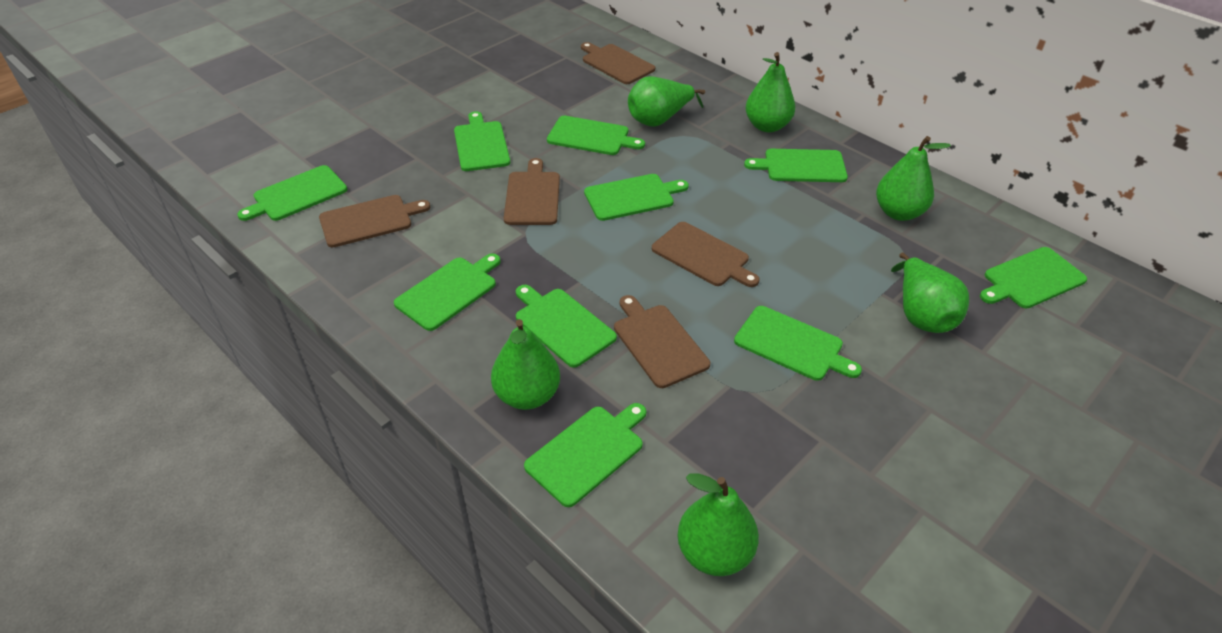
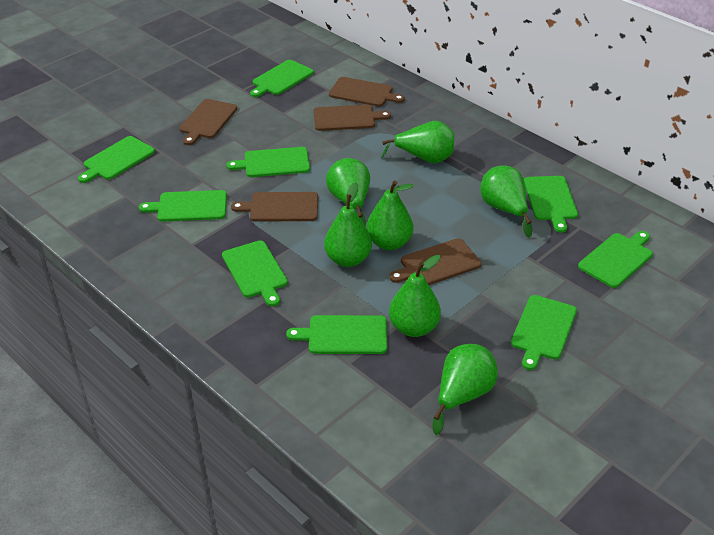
green cutting board: [237,165,347,221] [394,254,501,331] [454,111,510,171] [516,285,617,368] [524,403,646,507] [547,116,645,155] [584,174,689,221] [734,306,862,381] [744,149,848,182] [980,247,1087,308] = 10 -> [78,136,155,183] [139,190,227,222] [222,240,288,307] [226,147,310,177] [250,60,314,97] [286,315,387,354] [511,295,577,370] [524,176,578,233] [578,231,653,288] = 9
green pear: [491,319,560,410] [628,76,705,127] [677,473,759,576] [745,52,795,132] [876,136,951,221] [891,252,969,333] = 6 -> [324,182,372,267] [326,158,370,227] [366,181,414,250] [381,121,454,163] [389,255,441,337] [432,344,498,435] [480,165,532,238] = 7

